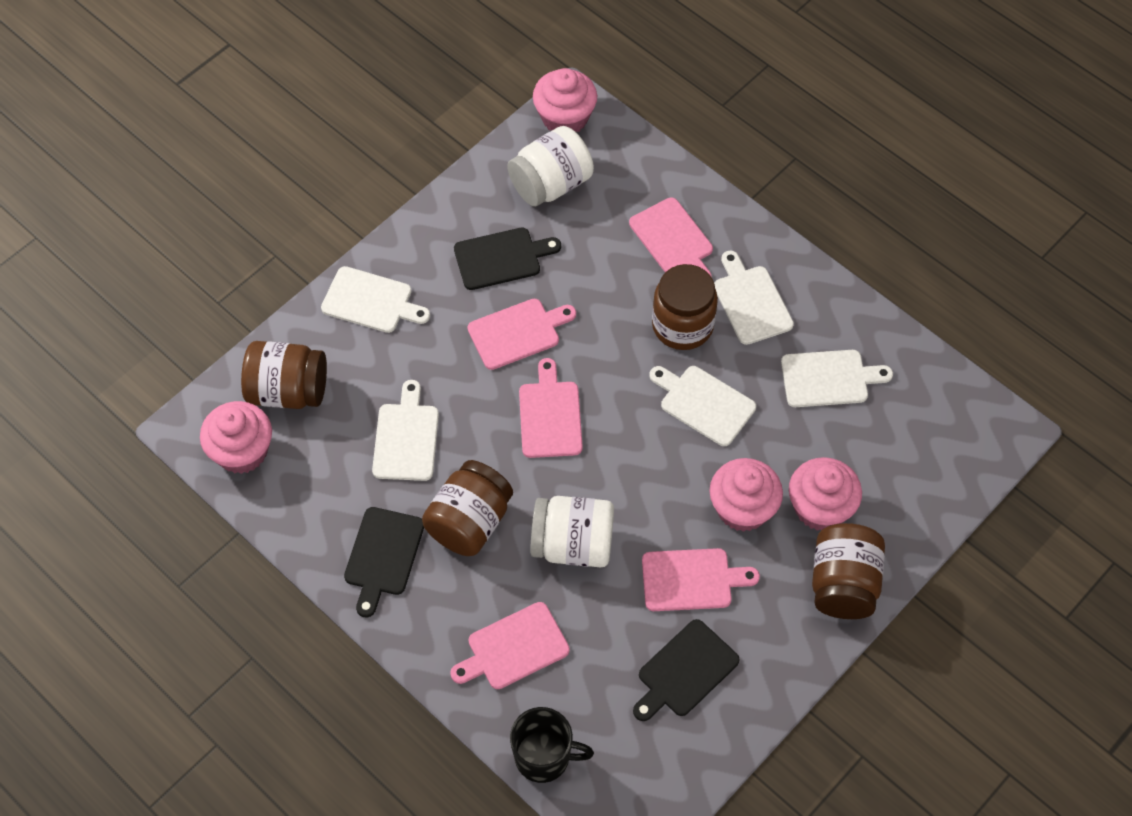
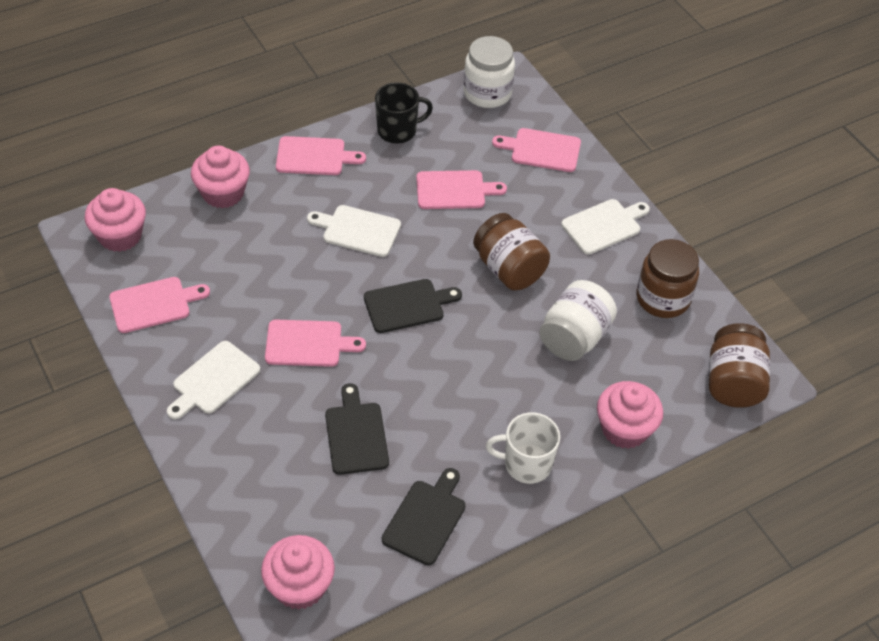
brown jar: [241,341,327,409] [422,460,513,556] [652,264,718,350] [812,523,885,619] = 4 -> [473,213,550,290] [637,239,699,318] [709,323,770,408] = 3
white cutting board: [321,266,430,333] [372,380,439,481] [649,366,756,446] [714,250,794,345] [781,350,893,407] = 5 -> [167,341,260,419] [307,205,401,257] [561,199,650,254] = 3
white mug: none = 0 -> [486,412,560,484] = 1

